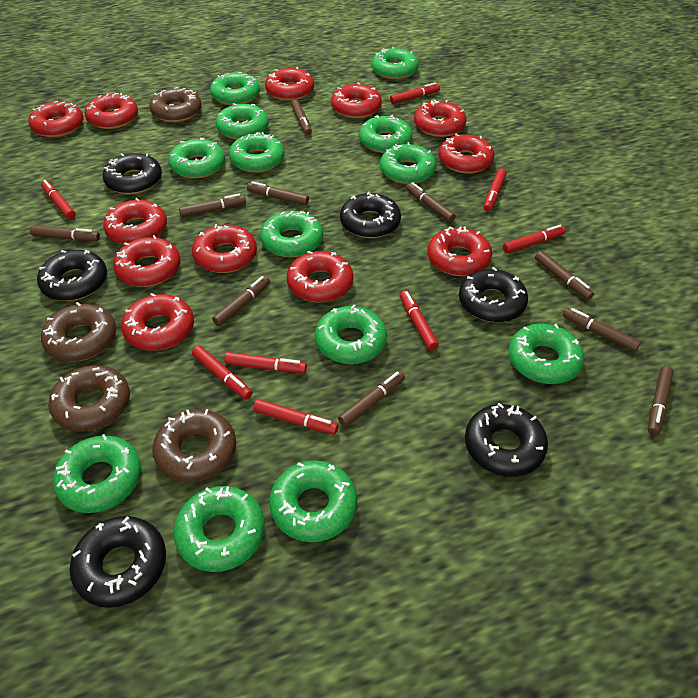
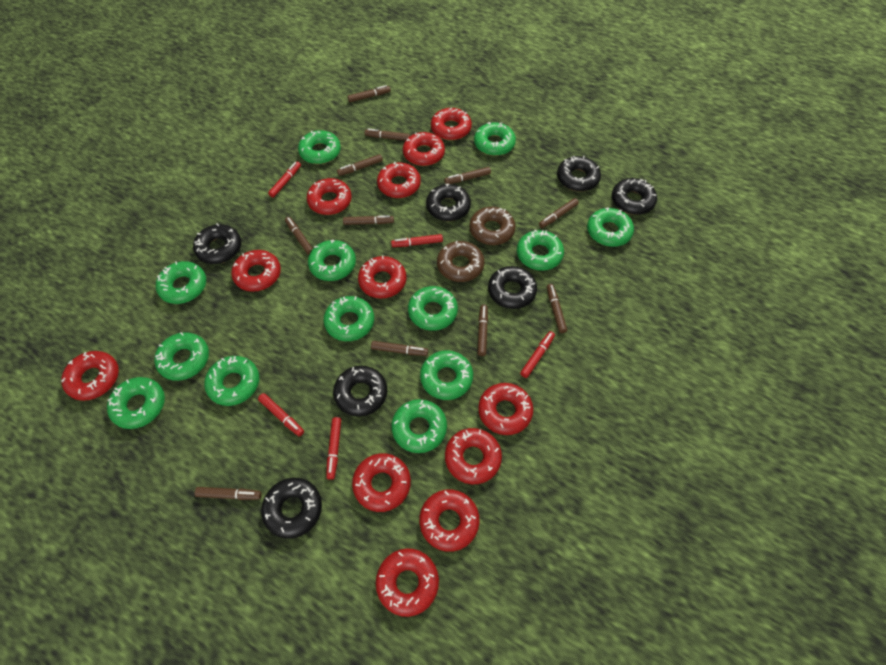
black donut: [37,250,107,301] [69,516,166,608] [103,153,162,194] [340,191,401,238] [459,267,528,322] [465,403,548,476] = 6 -> [193,223,241,264] [261,478,322,539] [333,366,387,417] [426,183,471,221] [488,266,537,309] [557,155,601,191] [612,178,657,215] = 7
brown donut: [41,302,116,362] [48,365,130,432] [149,87,202,122] [152,409,236,483] = 4 -> [437,241,484,282] [470,207,515,245] = 2
brown marker: [30,225,100,241] [179,194,246,217] [212,276,270,326] [247,181,309,205] [291,99,312,135] [338,371,405,427] [406,182,456,222] [535,251,594,300] [563,308,641,352] [648,366,674,435] = 10 -> [195,487,262,500] [285,217,313,255] [337,154,383,176] [343,215,394,225] [348,85,391,102] [364,129,410,141] [371,341,428,356] [444,167,491,184] [477,305,488,356] [539,198,579,228] [547,284,567,333] = 11
red marker: [41,180,76,219] [192,346,252,399] [224,352,307,373] [253,399,338,434] [390,82,440,104] [400,290,439,350] [484,169,507,211] [503,225,566,253] = 8 -> [258,393,304,436] [268,161,301,198] [326,417,341,480] [391,234,443,247] [520,331,555,378] = 5

